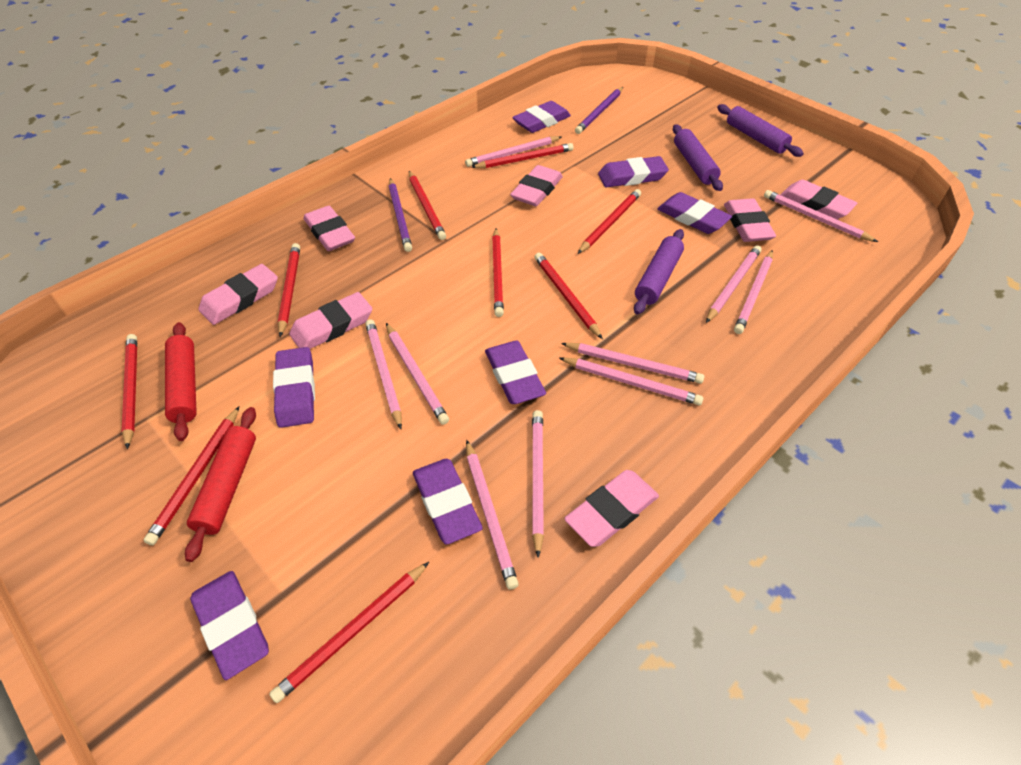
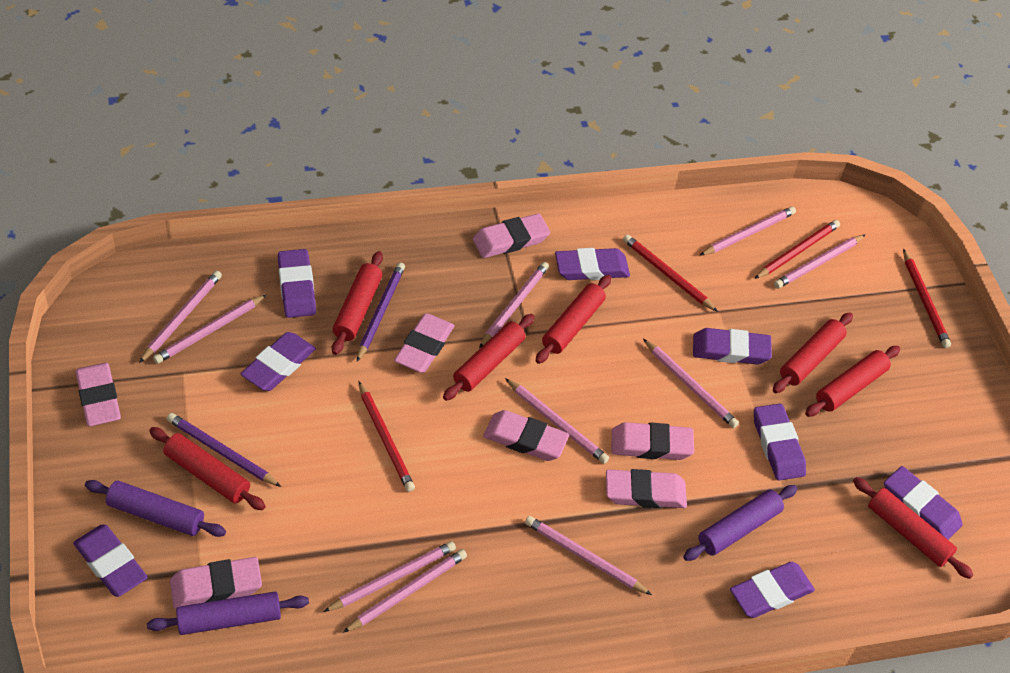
purple eraser: [190,571,269,680] [273,347,315,428] [413,459,483,545] [485,341,546,404] [512,101,571,133] [598,156,669,187] [657,192,732,234] = 7 -> [73,524,148,597] [240,332,316,391] [278,249,316,318] [555,248,630,280] [693,328,772,365] [730,562,815,618] [754,403,806,481] [884,466,963,540] = 8
red pencil: [122,334,137,449] [143,407,239,545] [269,562,429,703] [278,243,300,337] [409,171,446,240] [471,143,574,168] [492,228,504,317] [534,252,603,339] [578,189,641,254] = 9 -> [359,381,415,492] [623,234,718,312] [754,220,840,279] [903,249,951,348] = 4
red rolling pin: [165,322,197,441] [185,407,256,562] = 2 -> [149,427,266,510] [332,251,383,355] [443,314,535,401] [536,275,611,364] [773,312,853,393] [805,346,900,417] [853,477,973,579] = 7

